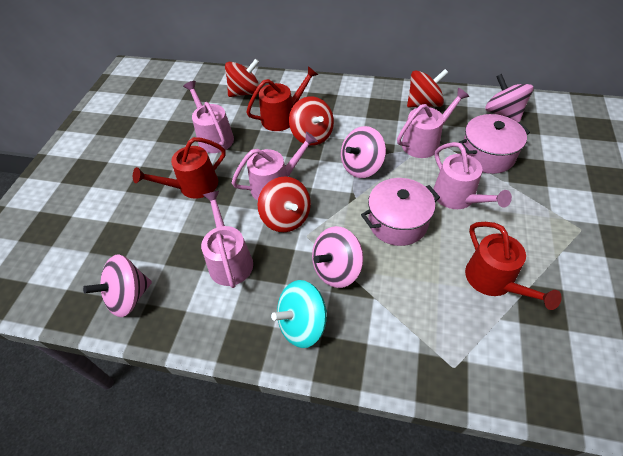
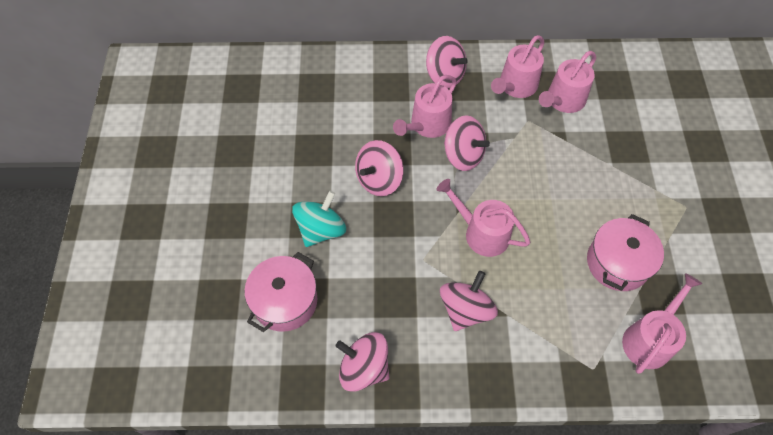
pink spinning top: [83,254,152,317] [312,226,363,288] [341,126,386,178] [485,74,534,122] = 4 -> [336,332,389,392] [355,140,404,196] [426,36,468,88] [440,271,498,331] [444,115,490,171] = 5
red spinning top: [225,59,261,97] [257,176,311,232] [289,96,334,146] [407,69,449,107] = 4 -> none = 0
red watering can: [133,137,226,199] [246,66,318,131] [465,222,562,310] = 3 -> none = 0

